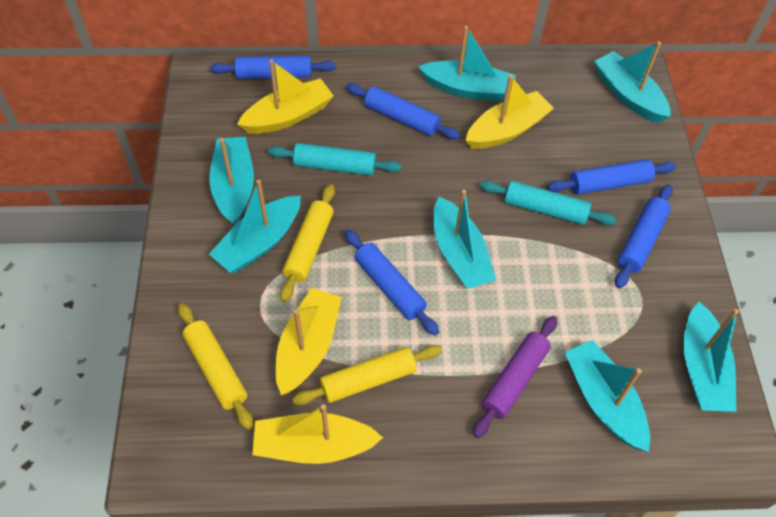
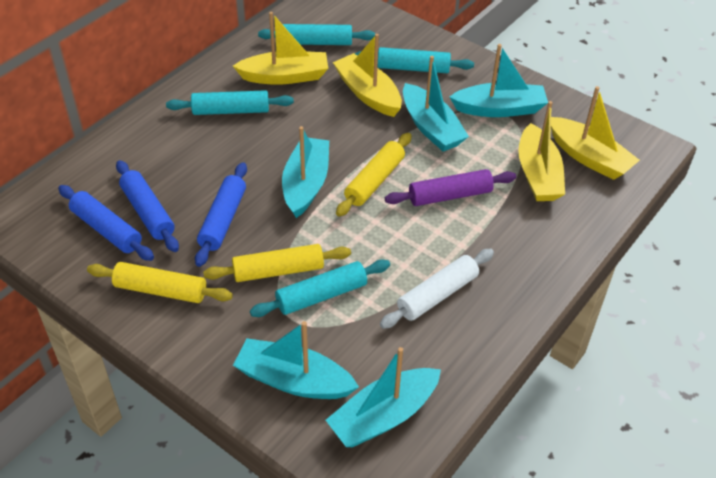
blue rolling pin: [210,56,336,79] [344,230,439,336] [346,83,460,140] [547,159,676,195] [615,184,673,289] = 5 -> [58,185,154,261] [116,160,179,252] [195,162,247,267] = 3
turquoise boat: [209,137,254,225] [209,180,301,273] [418,26,516,101] [433,190,496,289] [565,340,650,452] [594,41,671,123] [683,302,739,412] = 7 -> [233,321,359,399] [282,126,329,218] [326,347,441,447] [403,56,469,151] [449,44,548,117] = 5
turquoise rolling pin: [268,143,401,176] [480,181,617,225] = 2 -> [166,90,294,115] [250,259,390,317] [258,24,375,45] [354,47,474,73] = 4
white rolling pin: none = 0 -> [380,249,494,329] = 1

